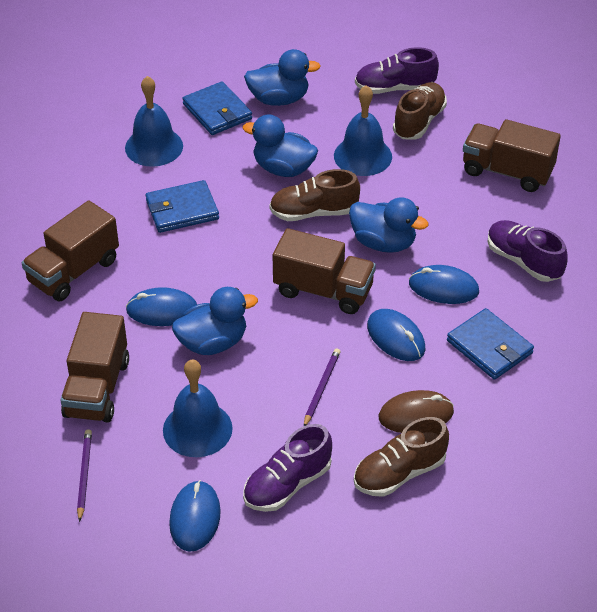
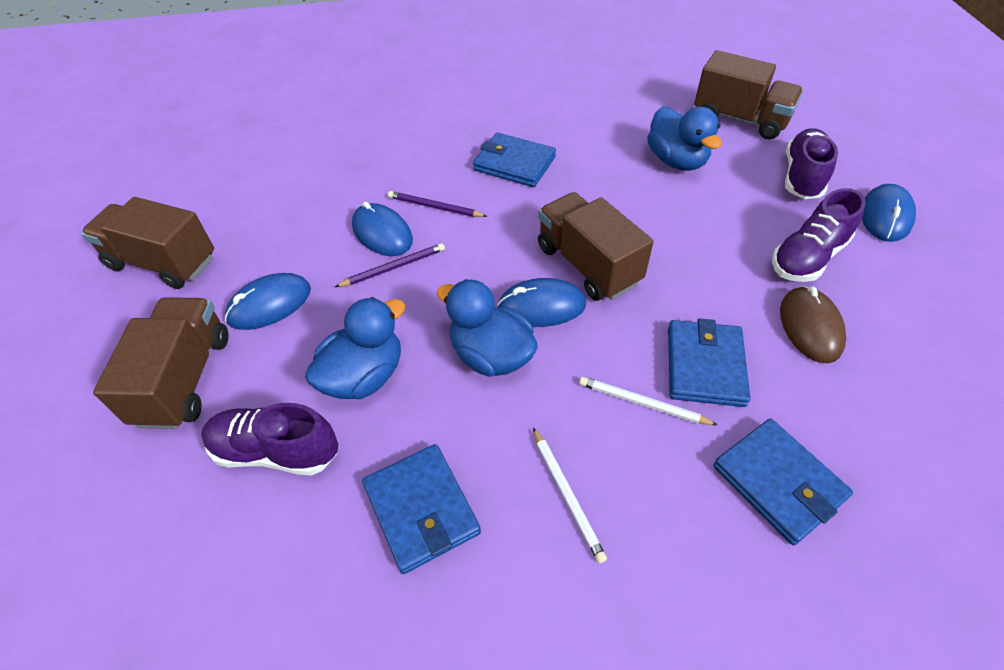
blue bell: [125,76,183,167] [163,359,233,457] [334,85,392,176] = 3 -> none = 0
blue duck: [172,287,258,355] [242,114,318,177] [244,49,321,106] [349,197,429,253] = 4 -> [305,297,406,399] [437,279,538,377] [647,106,722,171] = 3
blue wallet: [145,180,219,233] [182,82,252,135] [447,308,534,380] = 3 -> [362,444,481,574] [473,133,556,187] [668,318,750,407] [713,419,853,545] = 4
brown shoe: [269,169,360,221] [354,417,449,497] [393,82,447,139] = 3 -> none = 0
white pencil: none = 0 -> [533,428,607,563] [579,377,718,425] = 2

